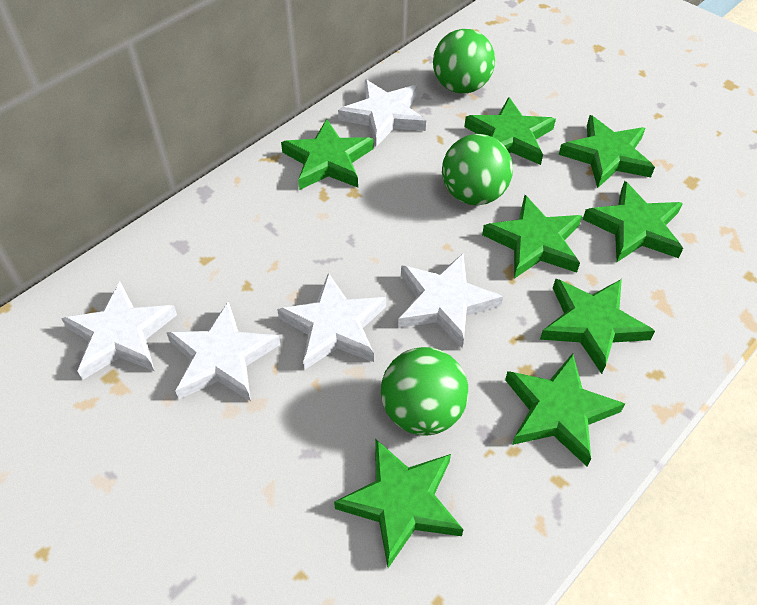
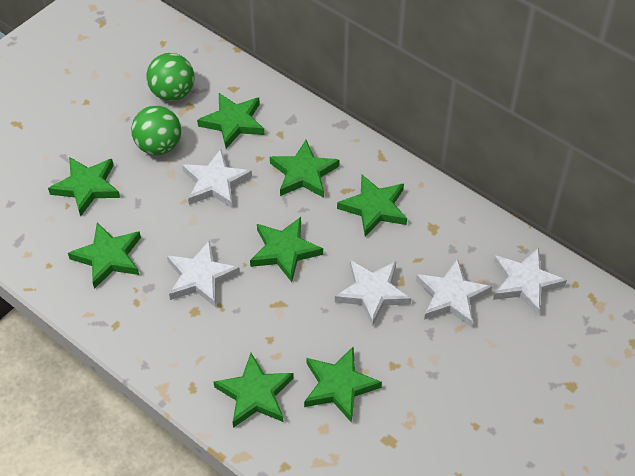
green ball: [381,347,468,436] [433,29,495,94] [442,134,513,205] = 3 -> [131,106,181,155] [146,53,194,101] = 2

